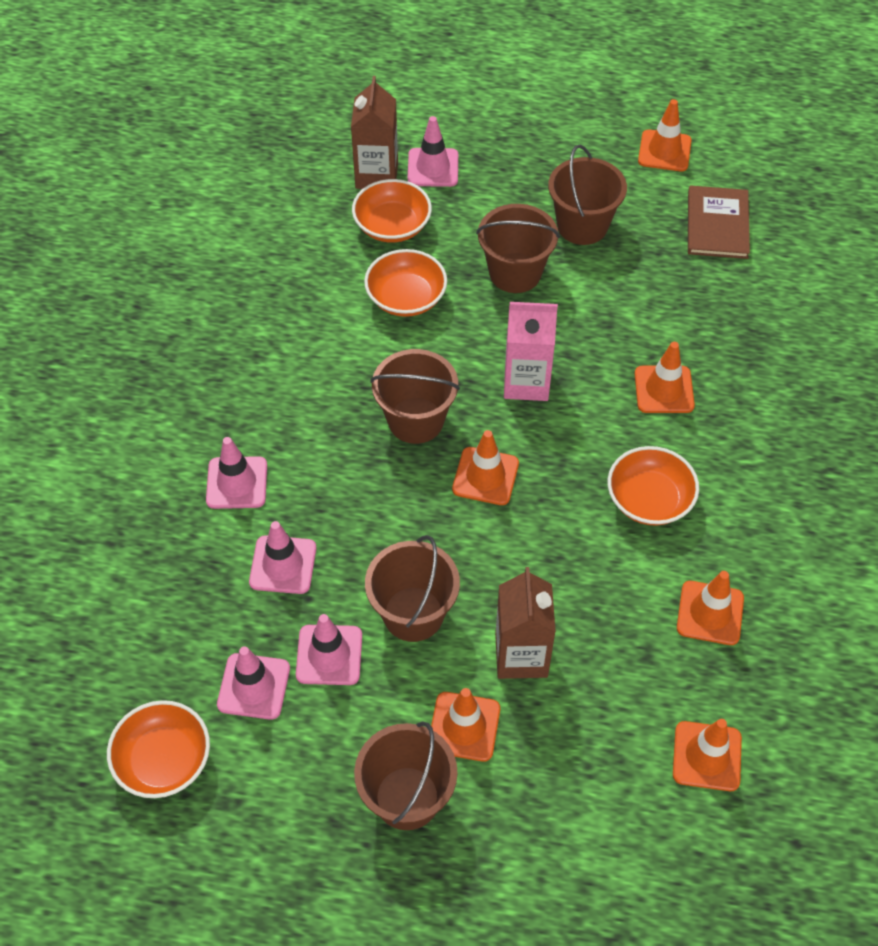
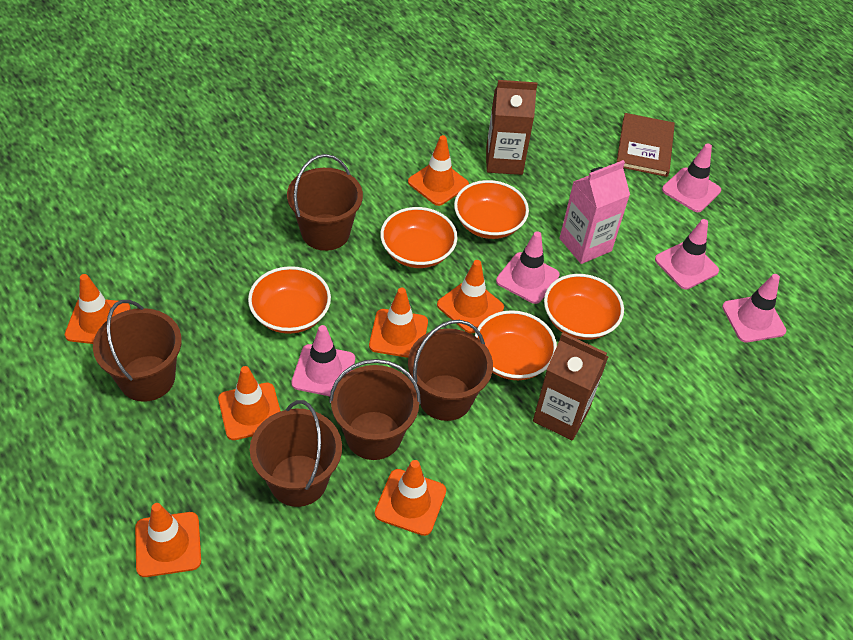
orange bowl: [107,700,210,798] [352,179,432,243] [364,249,447,317] [608,446,699,526] = 4 -> [248,266,331,334] [380,207,458,268] [454,180,529,239] [475,310,557,380] [544,274,624,340] = 5
orange traffic cone: [431,688,500,762] [452,430,519,505] [635,342,695,413] [638,99,692,171] [673,719,742,791] [677,571,744,645] = 6 -> [65,274,130,344] [135,503,201,577] [218,366,280,440] [369,287,428,358] [375,460,446,536] [408,135,469,206] [437,260,504,334] = 7

